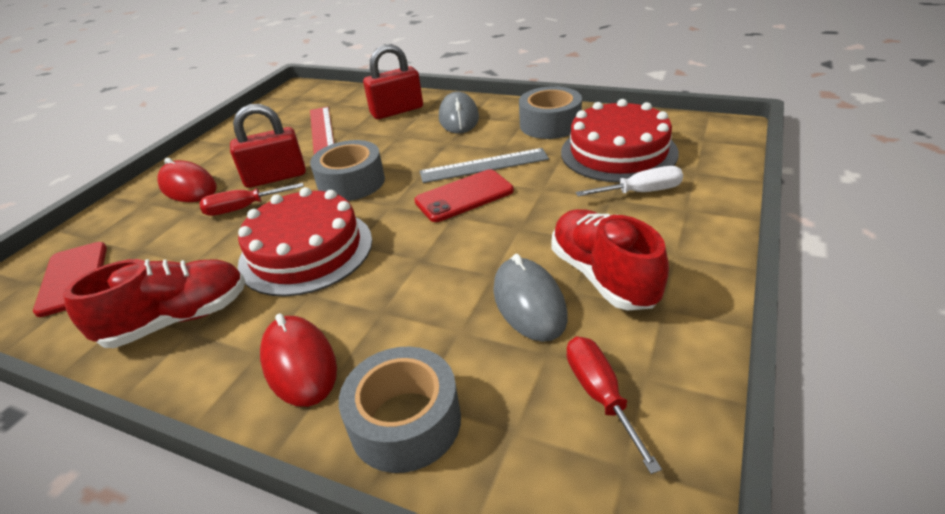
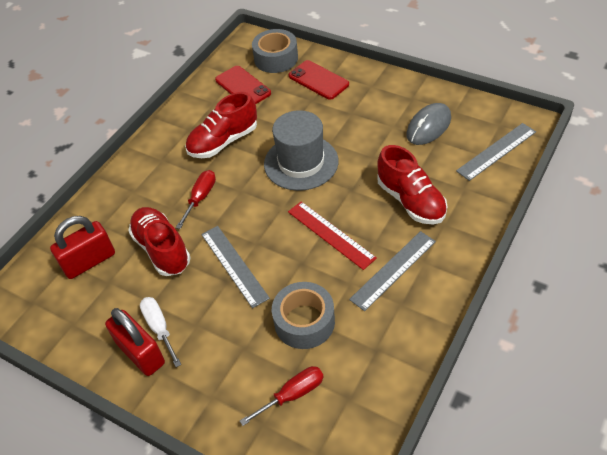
grey hat: none = 0 -> [264,110,339,191] = 1
grey mouse: [439,91,479,133] [493,254,568,342] = 2 -> [406,103,451,145] = 1
grey ruler: [420,148,549,183] = 1 -> [201,226,270,308] [349,231,436,311] [456,123,536,181] = 3
grey tape: [310,140,385,201] [339,346,461,473] [519,86,582,139] = 3 -> [252,29,298,73] [272,282,335,349] = 2
red cake: [238,187,372,296] [561,99,679,183] = 2 -> none = 0
red mouse: [157,158,217,202] [260,314,337,407] = 2 -> none = 0
red shoe: [63,259,246,348] [551,209,669,310] = 2 -> [128,207,191,276] [185,92,257,158] [377,145,448,225] = 3

